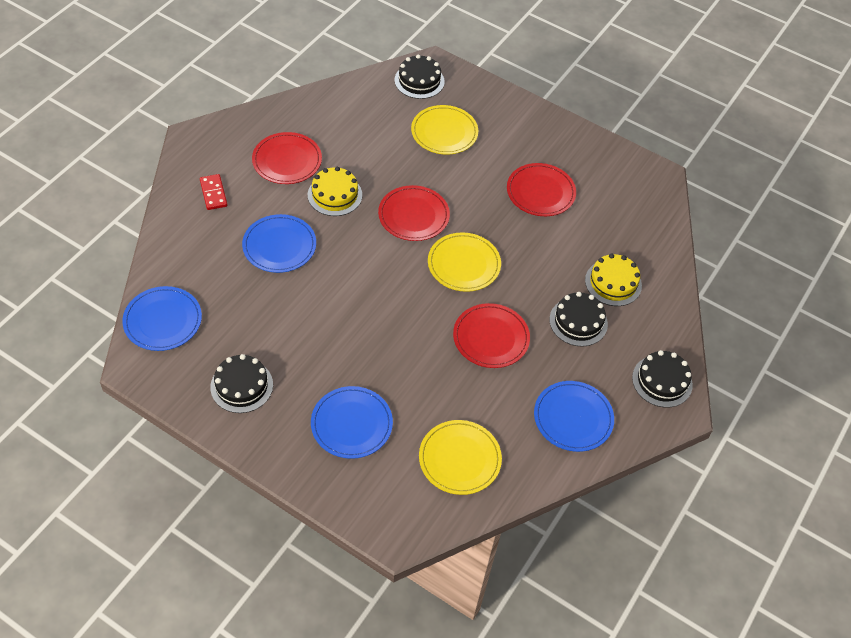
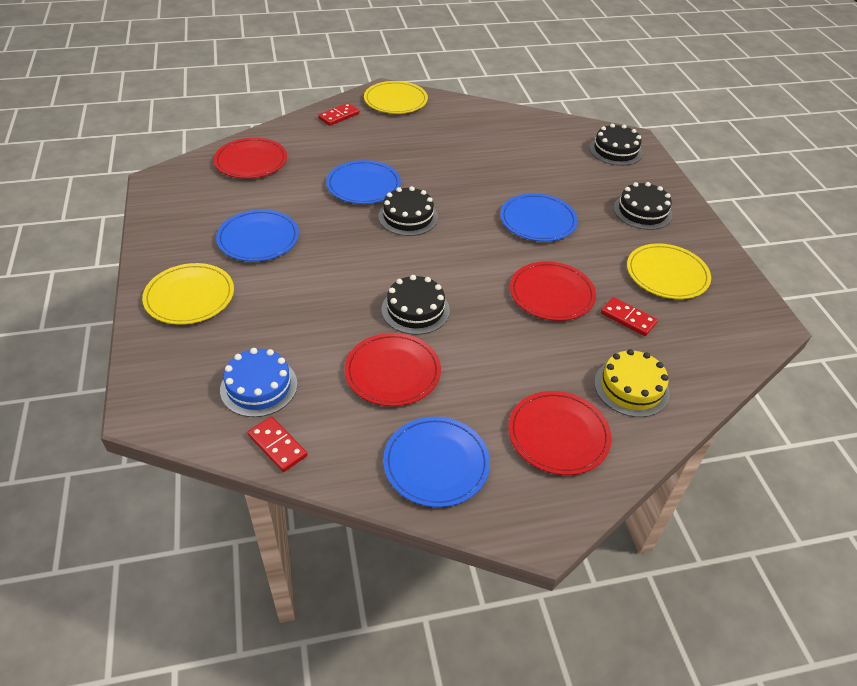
blue cake: none = 0 -> [220,348,298,417] = 1
red domino: [200,174,227,210] = 1 -> [248,416,307,472] [318,103,359,126] [601,297,658,336] = 3
yellow cake: [308,167,362,216] [585,254,642,306] = 2 -> [594,349,670,417] = 1

